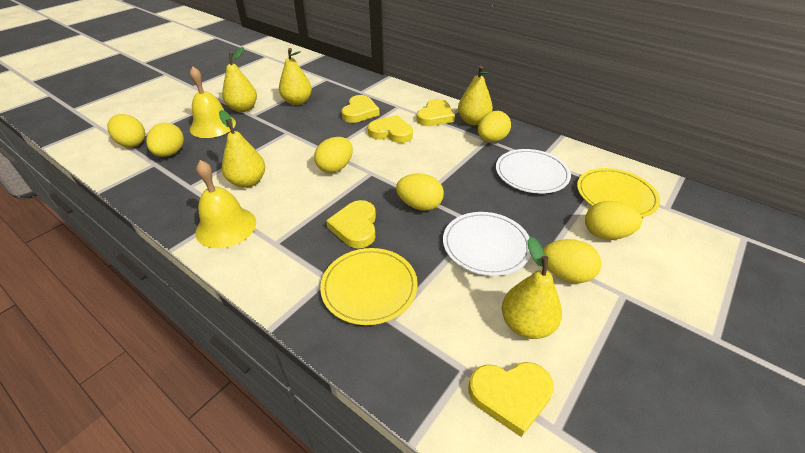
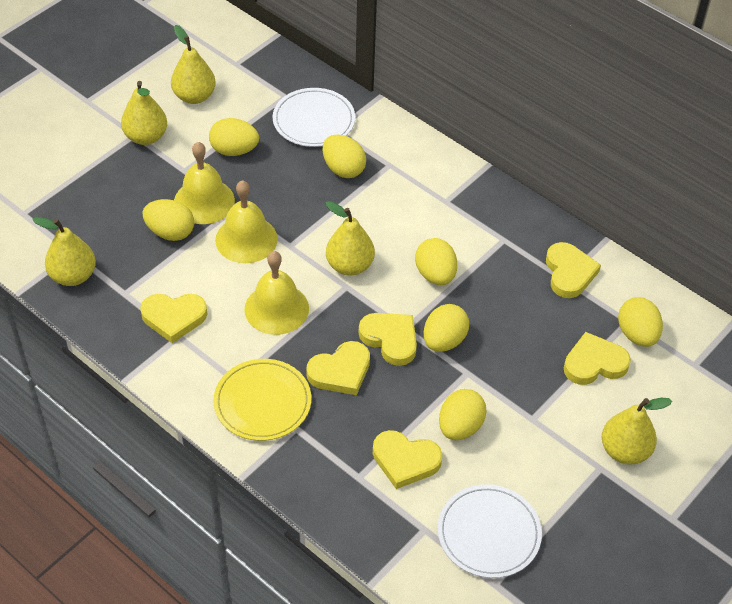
yellow bell: [190,66,236,138] [196,160,256,248] = 2 -> [174,142,235,224] [215,180,278,263] [244,251,309,335] = 3
yellow heart: [326,200,376,248] [341,95,380,123] [368,115,413,143] [417,99,455,126] [469,362,554,437] = 5 -> [140,294,207,343] [306,341,370,395] [359,313,417,366] [373,430,442,489] [546,242,601,298] [564,332,631,385] = 6
yellow plate: [320,248,418,325] [577,168,660,217] = 2 -> [213,359,311,441] = 1

